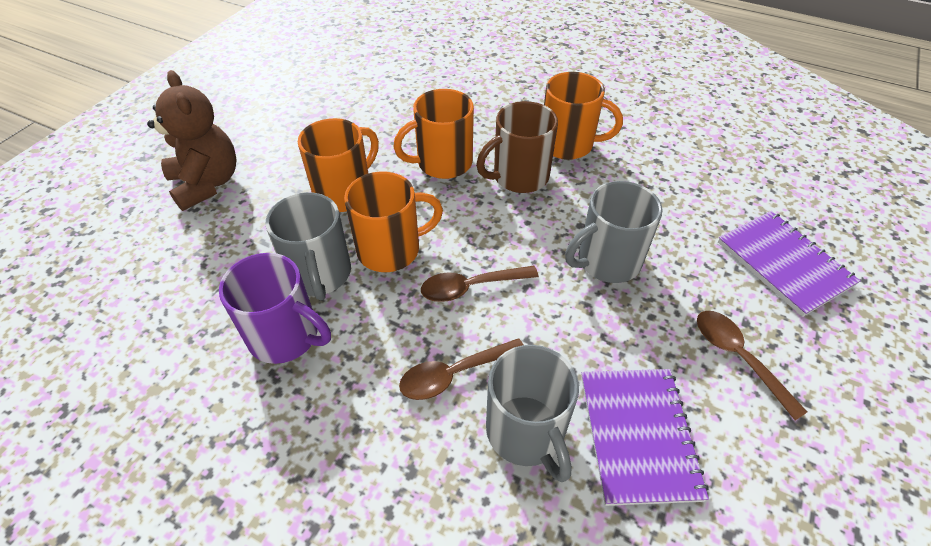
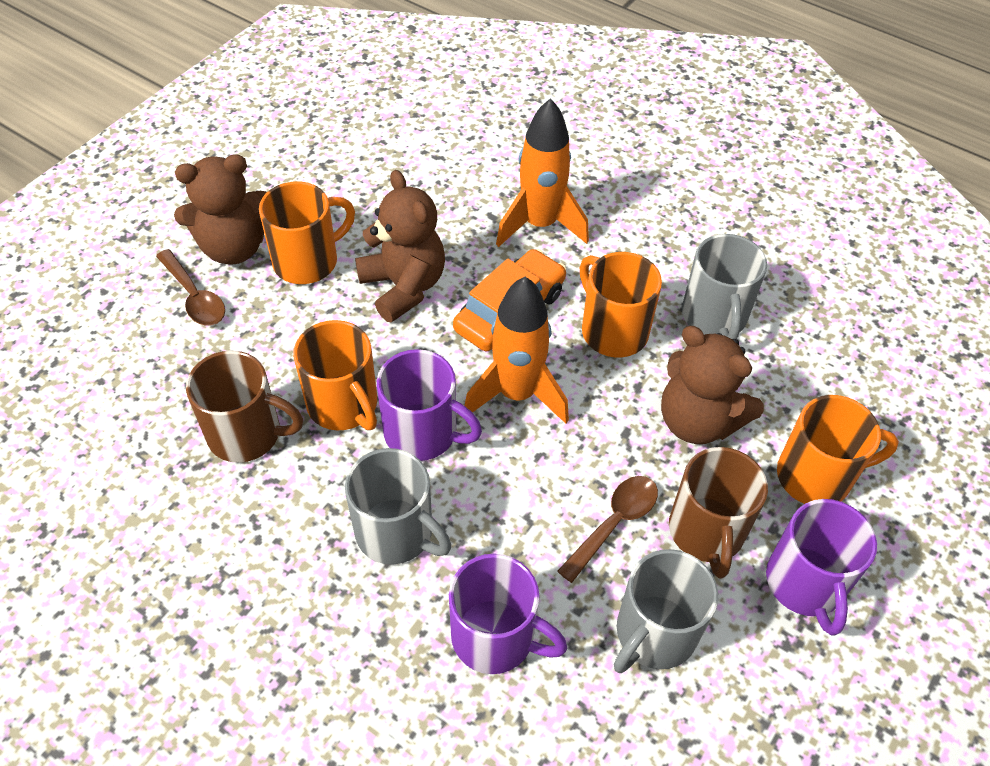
brown mug: [476,101,558,193] = 1 -> [186,350,303,463] [669,447,768,579] = 2
brown spoon: [399,338,523,400] [421,266,539,302] [697,311,807,420] = 3 -> [156,249,225,325] [557,476,658,583] = 2
brown teddy bear: [147,70,237,211] = 1 -> [174,154,267,265] [355,170,445,323] [661,326,764,444] = 3
orange car: none = 0 -> [453,249,567,351] = 1
orange rocket: none = 0 -> [465,277,569,424] [496,98,589,247] = 2
purple mug: [219,253,331,364] = 1 -> [377,349,482,461] [449,554,567,674] [766,499,877,636] = 3
purple notebook: [581,369,709,506] [718,211,860,317] = 2 -> none = 0

